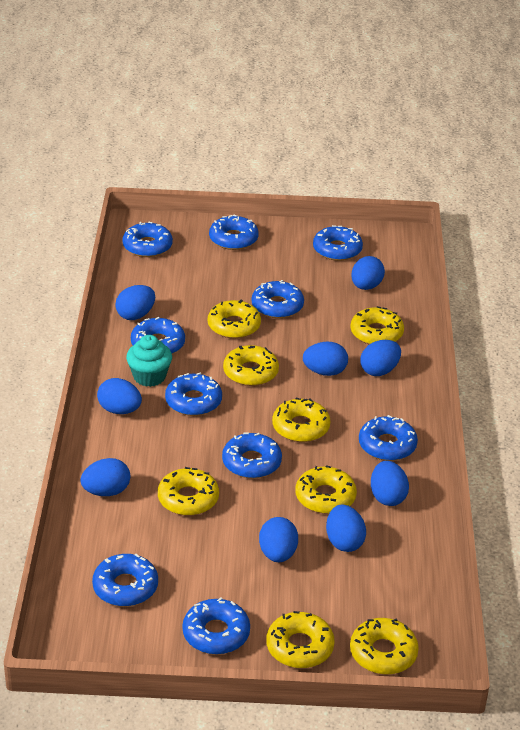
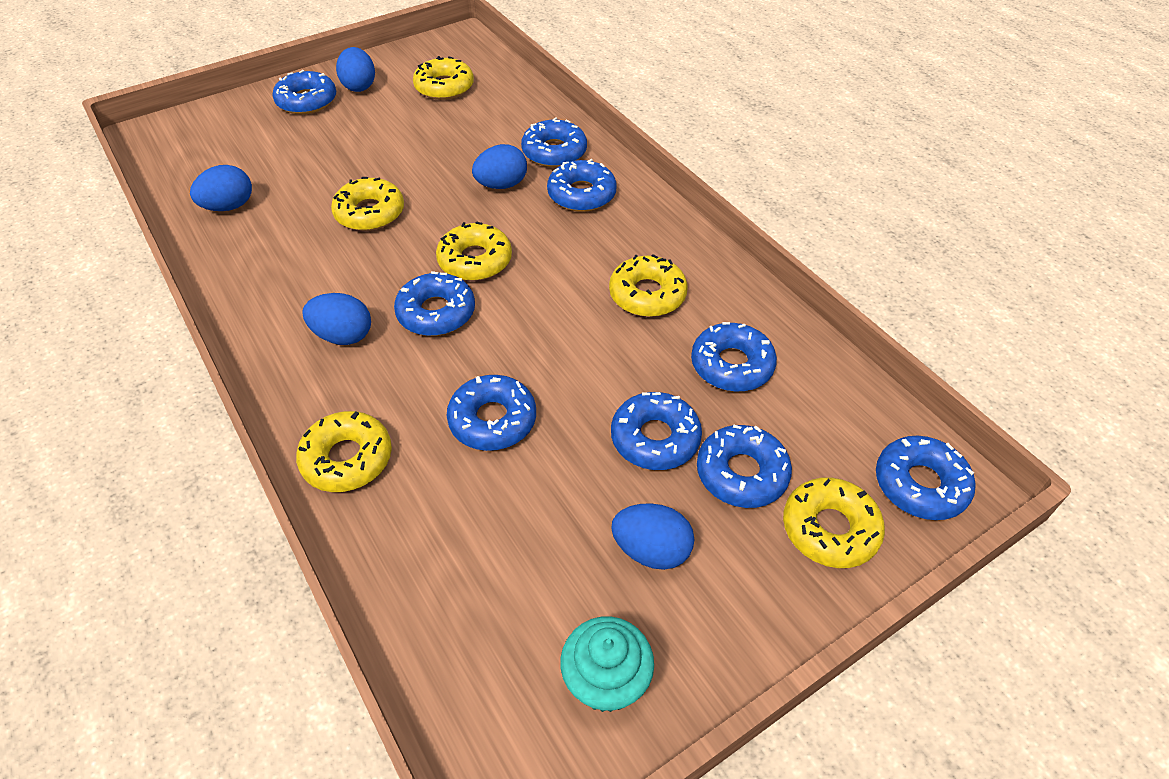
blue donut: [92,554,158,606] [122,222,173,257] [131,317,185,354] [165,372,222,416] [182,597,250,655] [209,214,259,250] [222,433,282,478] [252,280,304,318] [313,225,363,261] [359,415,418,461] = 10 -> [273,70,336,114] [394,271,475,336] [447,375,536,451] [521,117,587,167] [547,159,617,212] [611,392,702,470] [691,322,777,392] [697,425,792,508] [876,436,976,520] = 9
blue egg: [80,458,130,496] [97,378,142,414] [115,285,155,320] [259,517,298,562] [303,341,348,376] [326,505,366,552] [351,256,385,290] [360,340,401,376] [371,461,409,506] = 9 -> [190,165,252,211] [302,293,371,345] [336,47,375,92] [472,144,527,189] [611,503,694,570] = 5
yellow donut: [158,467,219,516] [208,300,261,339] [223,345,279,386] [266,611,335,668] [272,398,330,442] [296,465,357,514] [350,306,404,344] [350,618,419,674] = 8 -> [296,411,392,492] [331,177,404,231] [413,56,474,100] [436,221,512,281] [609,254,688,317] [783,477,885,568] = 6

